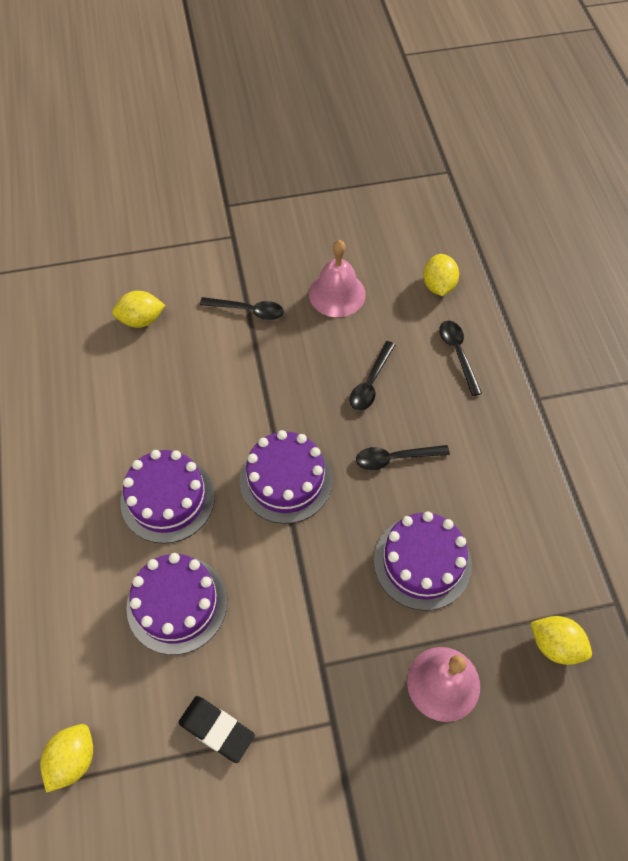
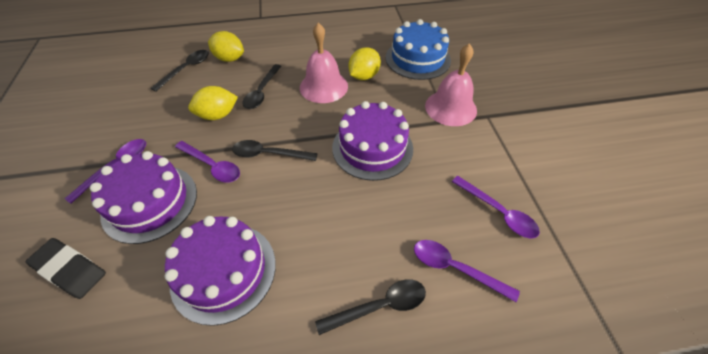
blue cake: none = 0 -> [386,19,451,80] = 1
purple cake: [120,450,215,544] [126,553,227,655] [240,430,333,524] [374,511,472,611] = 4 -> [90,151,197,244] [165,216,276,326] [332,101,413,181] = 3
purple spoon: none = 0 -> [64,139,146,204] [175,141,240,183] [414,240,520,302] [452,176,540,239] = 4
yellow lemon: [40,724,93,793] [112,291,165,328] [423,254,459,296] [531,616,592,665] = 4 -> [188,86,238,120] [208,31,244,62] [348,47,381,80] = 3

